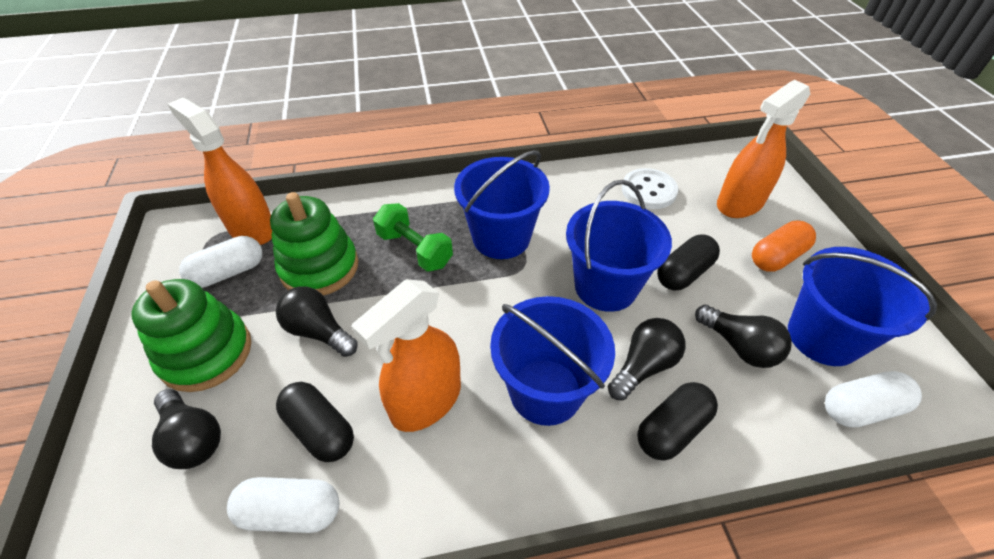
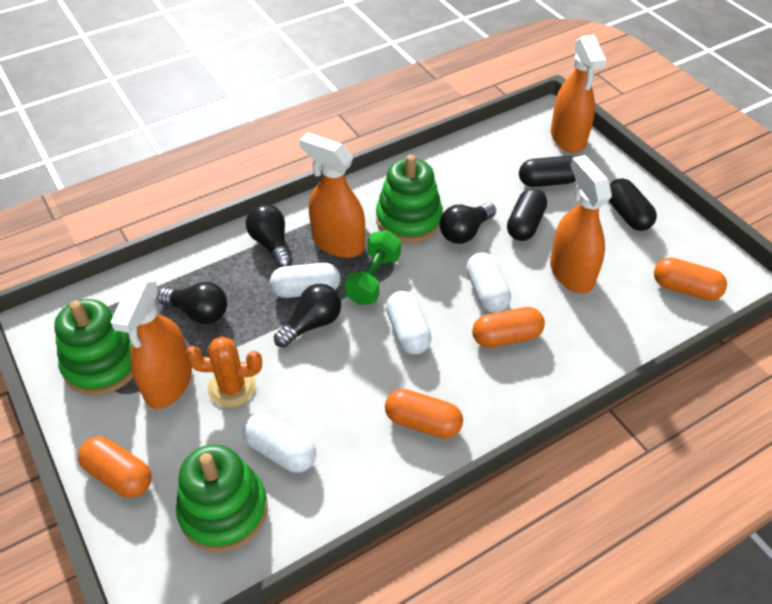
blue bucket: [454,150,550,259] [490,296,615,426] [566,180,672,312] [788,247,937,366] = 4 -> none = 0
green stacking toy: [131,279,251,392] [270,192,359,295] = 2 -> [54,299,133,396] [176,444,268,552] [376,155,443,243] = 3
orange cactus: none = 0 -> [185,337,262,407] = 1
orange capsule: [752,220,816,272] = 1 -> [78,437,152,498] [385,389,463,439] [472,307,545,348] [654,257,727,301] = 4
orange spray bottle: [168,98,272,245] [351,279,461,432] [717,80,810,218] = 3 -> [110,279,192,409] [299,133,365,258] [550,155,612,293] [551,35,606,153] = 4
white button: [622,168,678,209] = 1 -> none = 0
white capsule: [179,236,263,288] [227,477,339,533] [825,371,922,427] = 3 -> [243,413,316,473] [270,263,341,298] [386,291,432,355] [466,253,511,313] = 4

